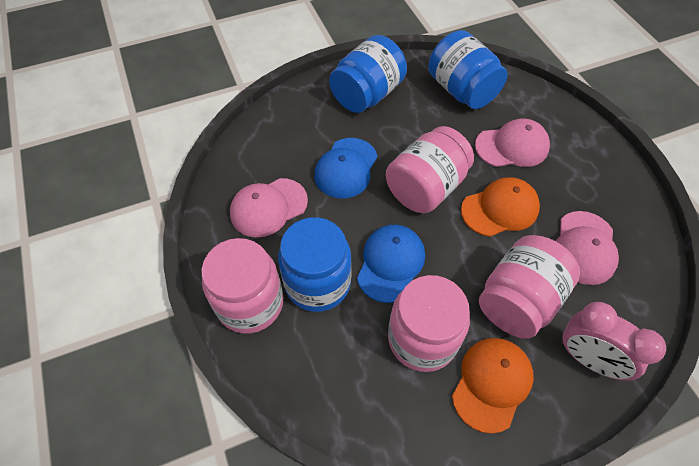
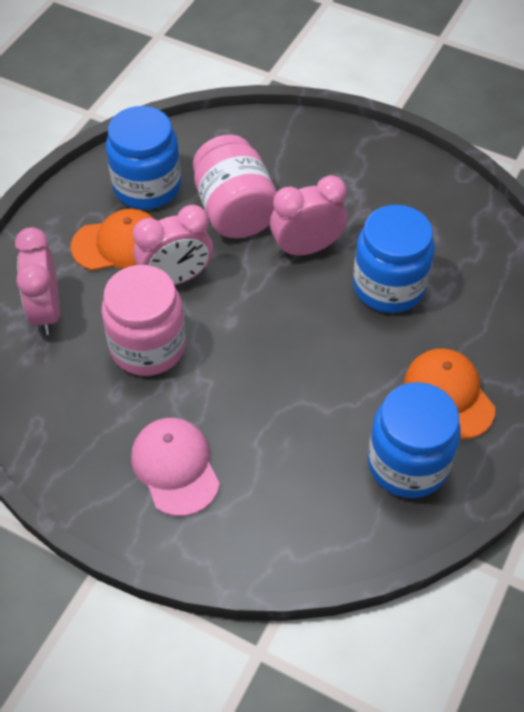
blue cap: [314,138,377,198] [357,225,425,303] = 2 -> none = 0
pink cap: [230,178,308,238] [475,118,550,167] [556,211,619,285] = 3 -> [131,418,220,516] = 1
pink clock: [561,302,666,381] = 1 -> [15,227,60,335] [133,205,213,285] [270,175,347,257] = 3
pink jar: [202,238,283,334] [386,126,474,213] [388,275,470,372] [479,235,580,339] = 4 -> [102,265,186,376] [193,135,277,238] = 2

